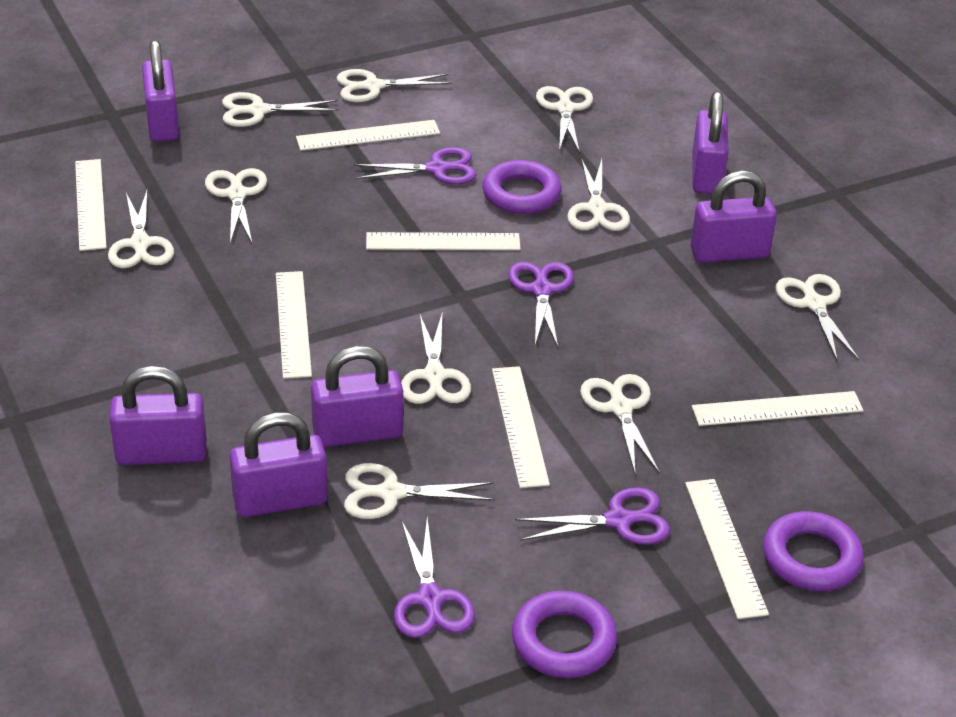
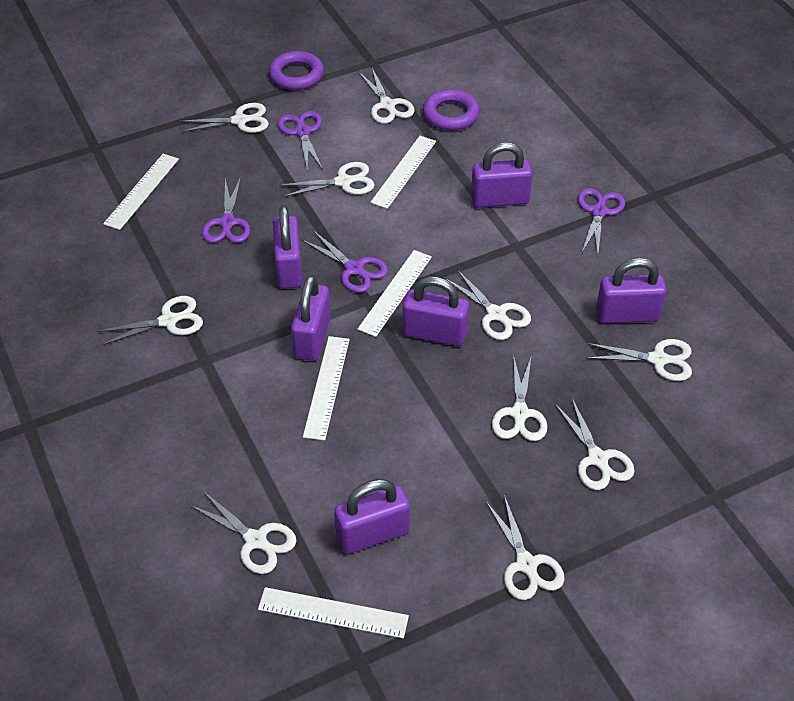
purple ring: [482,160,562,214] [512,590,617,678] [763,511,864,591] = 3 -> [269,51,324,90] [423,89,480,131] = 2
white ruler: [75,159,107,251] [276,271,312,379] [296,120,440,151] [366,232,521,250] [492,366,550,488] [685,479,769,619] [692,391,864,426] = 7 -> [103,154,179,230] [258,587,409,639] [303,336,350,441] [357,250,432,337] [370,136,436,209] = 5

